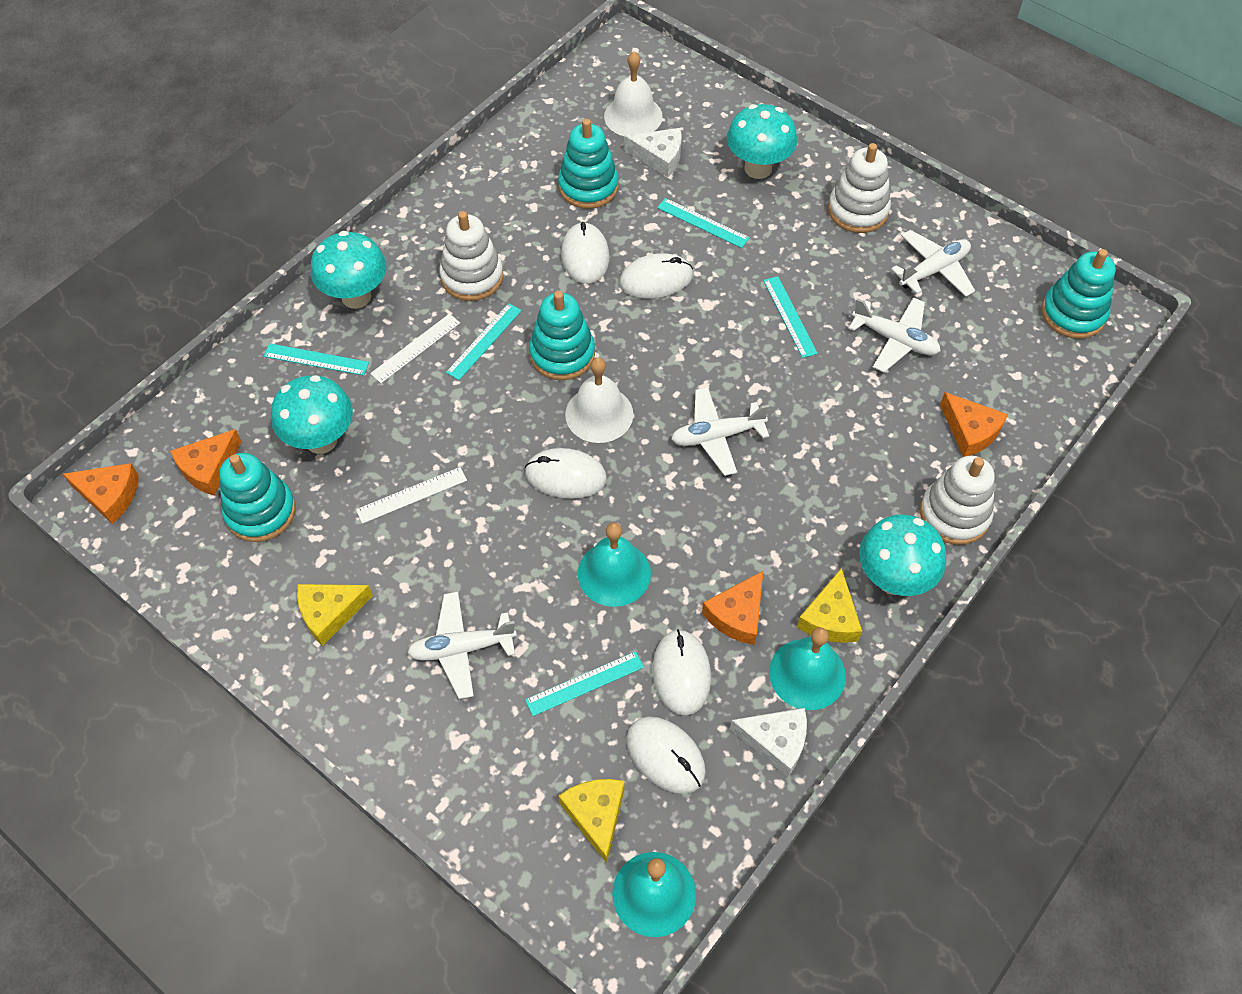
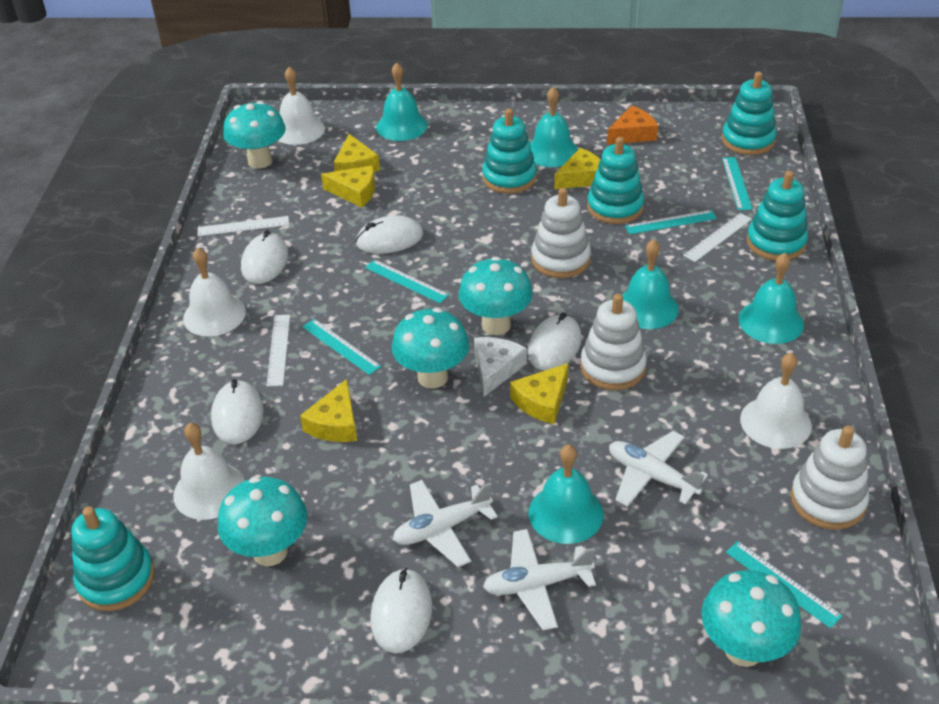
orange cheese: [63,463,139,524] [170,429,242,496] [702,571,763,645] [940,392,1008,457] = 4 -> [607,106,658,144] = 1
turquoise bell: [578,522,651,607] [612,852,696,937] [769,627,846,710] = 3 -> [376,63,428,141] [529,445,604,544] [530,87,578,167] [622,239,679,329] [738,253,804,344] = 5
turquoise mushroom: [271,375,353,454] [311,231,386,309] [727,104,797,179] [859,515,946,596] = 4 -> [218,476,307,566] [223,101,286,169] [392,308,469,389] [459,257,533,335] [701,570,802,667] = 5
turquoise stacking toy: [220,453,296,542] [529,291,595,380] [558,119,619,209] [1041,249,1116,339] = 4 -> [71,507,155,611] [482,109,537,194] [587,137,644,224] [722,71,777,155] [746,171,808,261] = 5
white bell: [565,357,633,443] [604,51,663,136] = 2 -> [173,423,246,520] [183,248,246,336] [278,67,325,145] [740,352,812,449] = 4
white cheese: [624,128,682,177] [730,708,807,777] = 2 -> [474,337,527,397] = 1
white plane: [407,592,517,699] [671,387,770,476] [849,297,941,372] [891,230,975,297] = 4 -> [393,480,498,567] [483,529,596,630] [609,431,708,507] = 3
white ruler: [356,467,467,524] [370,314,460,383] = 2 -> [198,216,289,236] [267,314,290,387] [683,213,752,262] = 3
yellow cheese: [297,584,373,646] [558,779,625,863] [797,568,862,643] = 3 -> [300,379,357,442] [321,166,375,207] [334,134,380,172] [510,363,569,424] [554,148,601,189] = 5

